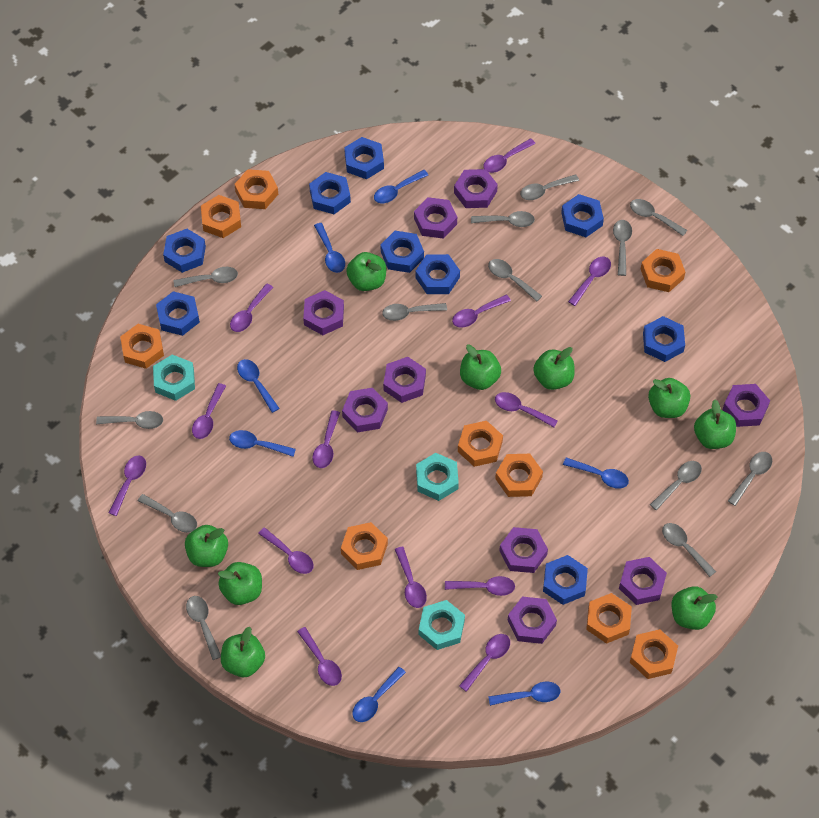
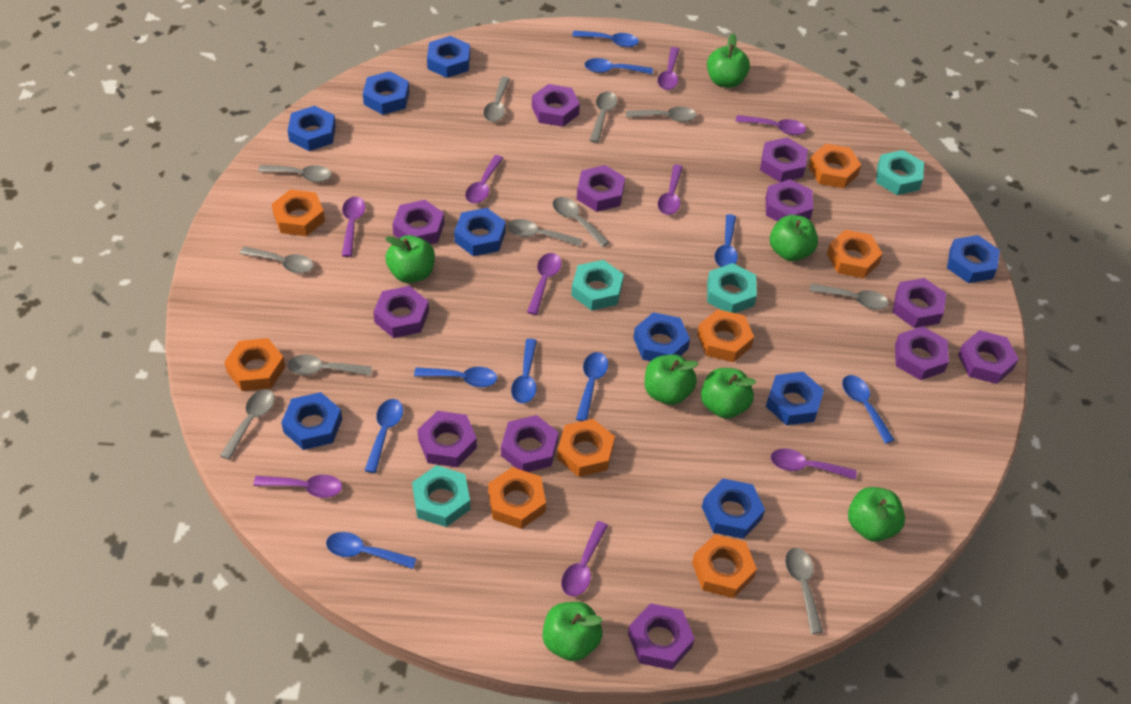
blue spoon: [229,430,296,457] [237,359,280,413] [314,223,345,273] [352,667,406,722] [374,170,428,203] [488,682,560,706] [563,457,629,489] = 7 -> [326,532,417,569] [364,399,403,473] [414,367,497,387] [511,339,537,403] [572,30,639,47] [576,352,608,421] [584,58,653,74] [715,214,738,267] [842,375,894,444] = 9
green apple: [185,525,228,567] [218,562,262,605] [221,627,265,677] [346,252,386,291] [460,345,501,390] [533,347,575,390] [648,378,690,418] [672,586,718,630] [694,400,736,449] = 9 -> [385,235,435,283] [543,602,603,661] [645,354,698,405] [701,368,756,419] [707,33,750,88] [770,215,818,261] [848,487,905,542] = 7
grey spoon: [96,411,163,429] [138,494,197,533] [173,267,238,287] [186,596,221,660] [382,303,447,321] [471,211,535,227] [488,259,542,302] [520,174,579,200] [613,220,632,276] [630,199,687,236] [650,461,702,511] [662,523,716,577] [728,452,772,506] = 13 -> [220,389,275,460] [240,246,314,274] [258,165,332,182] [288,355,372,376] [483,77,510,122] [507,219,582,247] [552,197,609,247] [590,91,617,143] [626,107,696,122] [785,548,823,634] [810,283,889,310] = 11
orange nut: [120,324,164,369] [201,195,241,238] [234,169,278,209] [341,522,388,570] [458,421,503,467] [495,454,543,497] [586,593,632,644] [630,629,678,679] [641,249,685,292] = 9 -> [224,338,285,391] [272,189,325,236] [488,467,546,529] [557,419,615,477] [692,534,757,598] [697,309,754,362] [809,144,861,188] [827,230,883,278] = 8
purple nut: [303,290,344,335] [342,388,388,432] [383,357,426,403] [414,197,457,239] [454,169,498,208] [499,527,548,573] [508,597,557,644] [619,557,667,605] [723,384,770,427] = 9 -> [373,286,429,338] [392,200,444,244] [418,411,477,467] [501,415,559,472] [532,84,580,127] [577,165,625,212] [628,603,695,670] [760,137,808,182] [766,179,813,221] [892,278,947,328] [895,326,949,380] [958,330,1019,384] = 12
purple spoon: [109,456,146,516] [192,383,226,439] [230,284,273,332] [258,527,314,574] [297,627,342,686] [312,410,340,468] [395,546,427,608] [445,576,515,596] [452,294,511,328] [459,634,510,692] [483,138,535,173] [495,392,558,427] [568,257,611,306] = 13 -> [253,475,342,498] [342,197,365,257] [465,155,503,204] [527,253,562,315] [561,521,608,596] [658,47,680,90] [658,164,683,215] [736,115,806,135] [771,448,857,480] = 9
turquoise nut: [153,354,195,401] [416,453,459,501] [419,600,465,650] = 3 -> [412,465,470,527] [571,260,624,311] [707,263,757,313] [876,150,924,195] = 4

